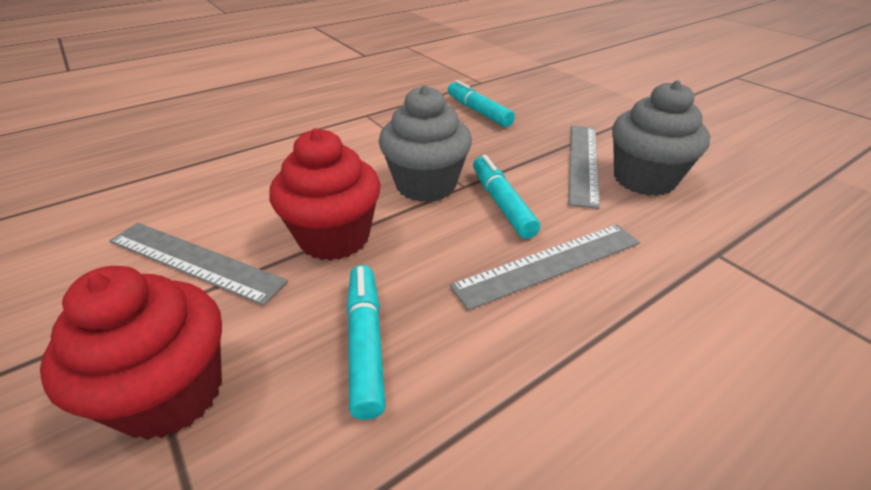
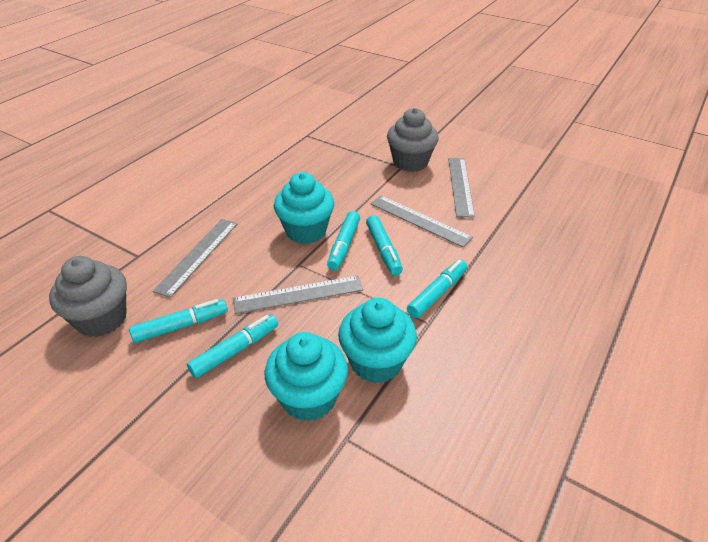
grey ruler: [109,223,288,305] [450,224,640,310] [569,126,600,209] = 3 -> [153,219,237,298] [233,276,363,314] [371,196,473,247] [448,158,475,218] = 4
red cupcake: [40,266,222,440] [269,128,381,261] = 2 -> none = 0
turquoise cupcake: none = 0 -> [264,332,348,421] [274,172,334,244] [338,298,417,383] = 3
turquoise marker: [346,265,386,420] [448,80,515,127] [473,155,540,239] = 3 -> [129,299,228,343] [187,314,278,378] [327,211,360,270] [366,215,403,275] [407,260,467,318] = 5

